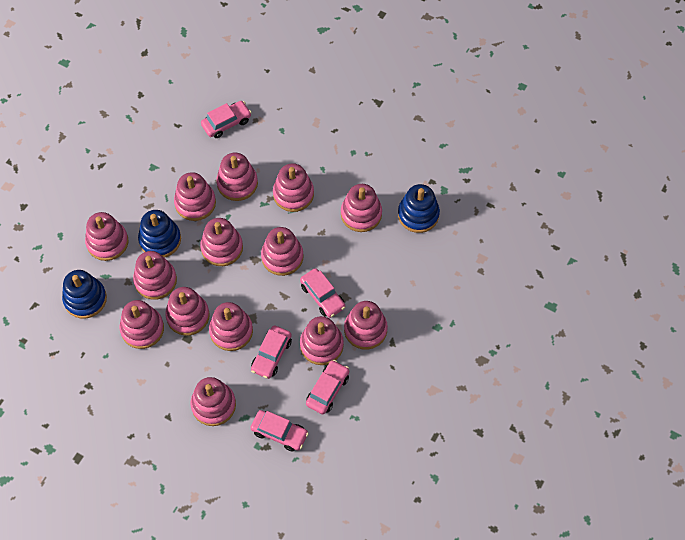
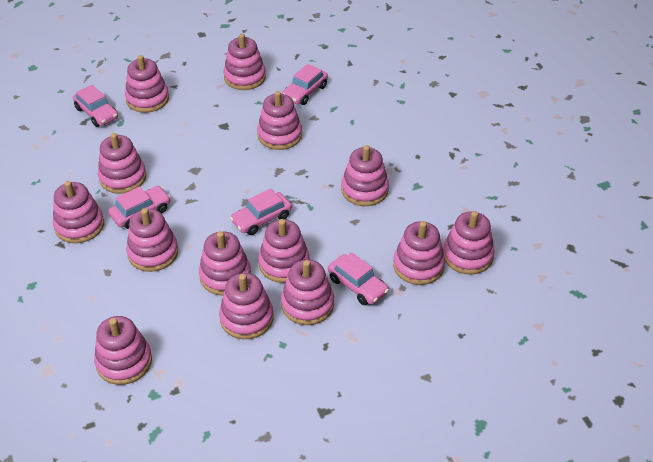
blue stacking toy: [62,270,107,318] [138,210,181,258] [398,184,440,233] = 3 -> none = 0

